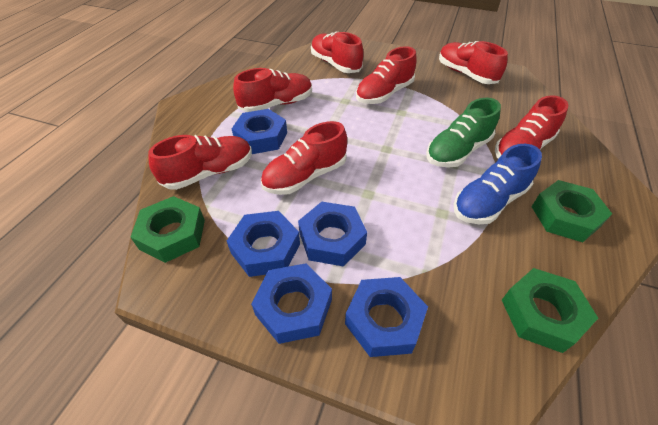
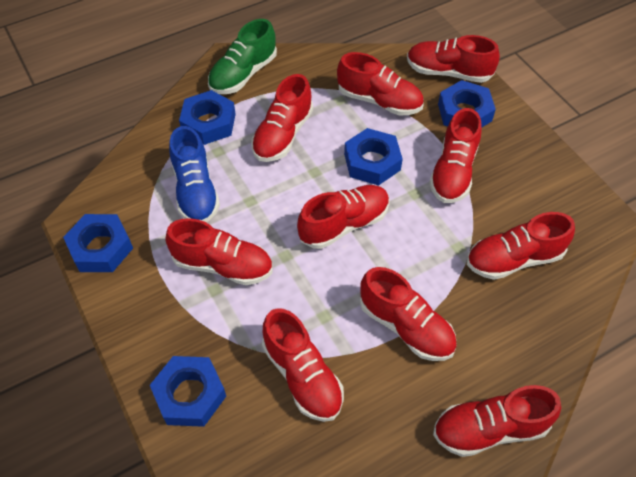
green nut: [131,196,205,263] [502,268,598,353] [532,180,612,242] = 3 -> none = 0
red shoe: [148,135,252,190] [233,68,312,112] [261,121,347,195] [311,32,364,73] [356,46,417,104] [439,41,508,84] [495,95,568,159] = 7 -> [165,218,273,285] [251,74,313,162] [262,308,344,422] [297,185,390,249] [337,52,424,116] [360,267,457,361] [407,35,500,83] [429,108,482,203] [433,385,561,457] [467,212,575,280] = 10

